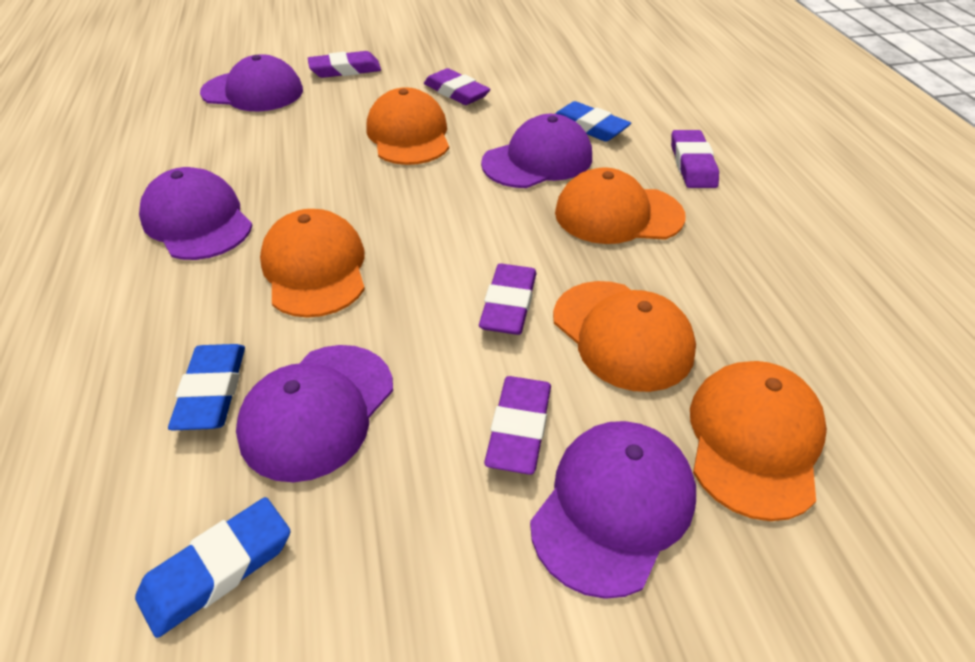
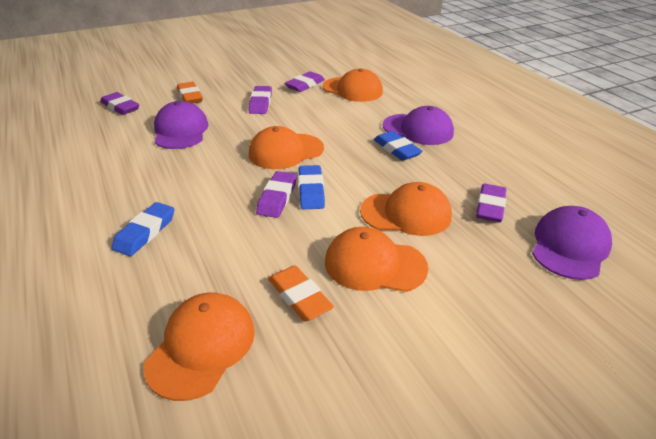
orange eraser: none = 0 -> [177,82,203,103] [268,265,334,321] = 2
purple cap: [139,167,253,260] [200,54,303,111] [236,345,393,482] [481,114,592,188] [530,421,696,599] = 5 -> [154,101,209,149] [383,106,454,145] [532,206,612,280] = 3

